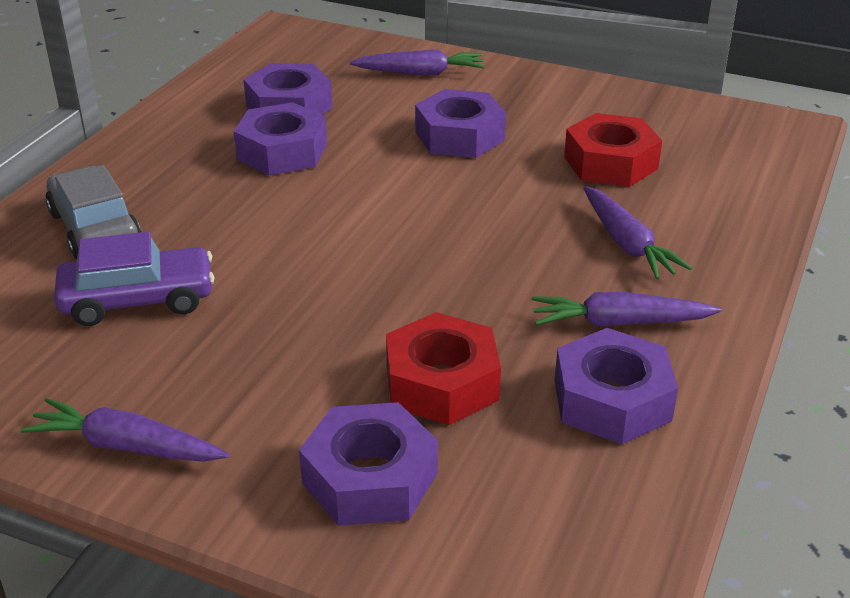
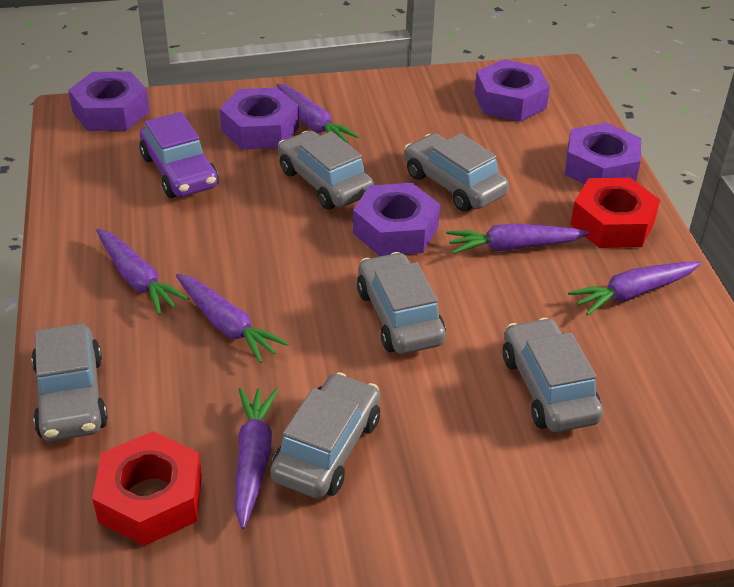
grey car: [46,165,141,259] = 1 -> [31,323,108,441] [270,372,380,498] [278,131,374,210] [357,252,446,354] [404,133,509,211] [503,318,603,432] = 6
purple carrot: [21,398,229,462] [350,49,485,75] [531,292,722,327] [583,186,692,279] = 4 -> [96,229,190,315] [176,274,289,363] [235,388,278,529] [276,84,359,143] [446,223,589,254] [568,262,701,316] = 6

